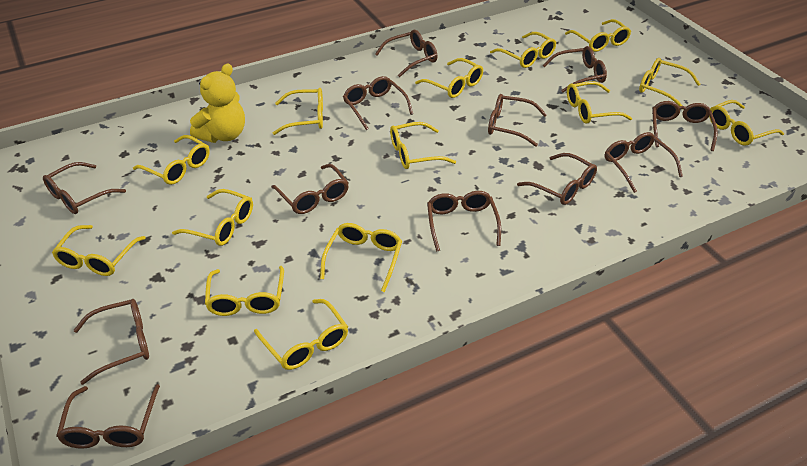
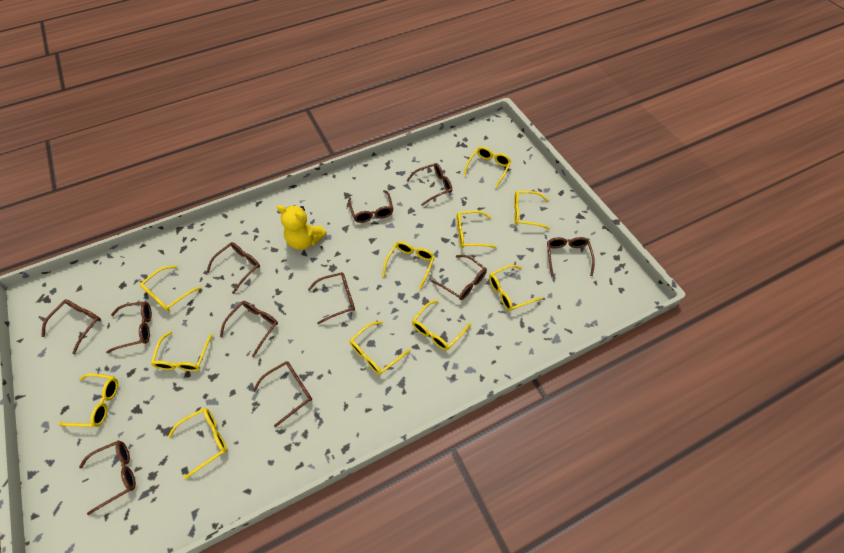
brown glasses: [43,162,126,214] [56,384,160,449] [74,299,149,385] [271,164,349,214] [343,76,413,130] [375,30,438,77] [427,191,501,252] [488,94,547,147] [517,153,597,205] [543,46,607,93] [605,132,683,193] [652,101,718,151] = 12 -> [41,299,101,354] [79,440,136,515] [106,301,152,353] [207,242,260,294] [220,301,278,357] [253,361,312,427] [308,272,355,324] [348,190,393,223] [406,163,452,206] [431,255,487,300] [547,237,595,277] = 11
yellow glasses: [52,225,146,276] [133,135,210,185] [172,189,253,246] [205,266,284,316] [254,299,348,370] [273,88,323,135] [320,223,402,292] [390,122,456,169] [415,58,483,98] [490,32,556,68] [565,19,631,52] [567,81,632,124] [639,58,700,110] [709,100,784,146] = 14 -> [58,373,118,427] [140,266,201,311] [151,331,213,371] [168,408,227,479] [350,321,411,375] [382,242,435,290] [412,300,471,350] [457,211,497,248] [464,147,511,188] [489,265,542,311] [514,191,550,230] = 11

